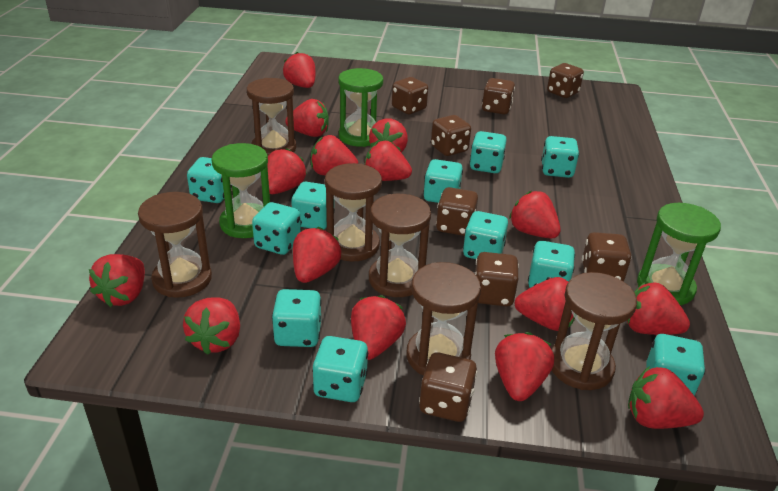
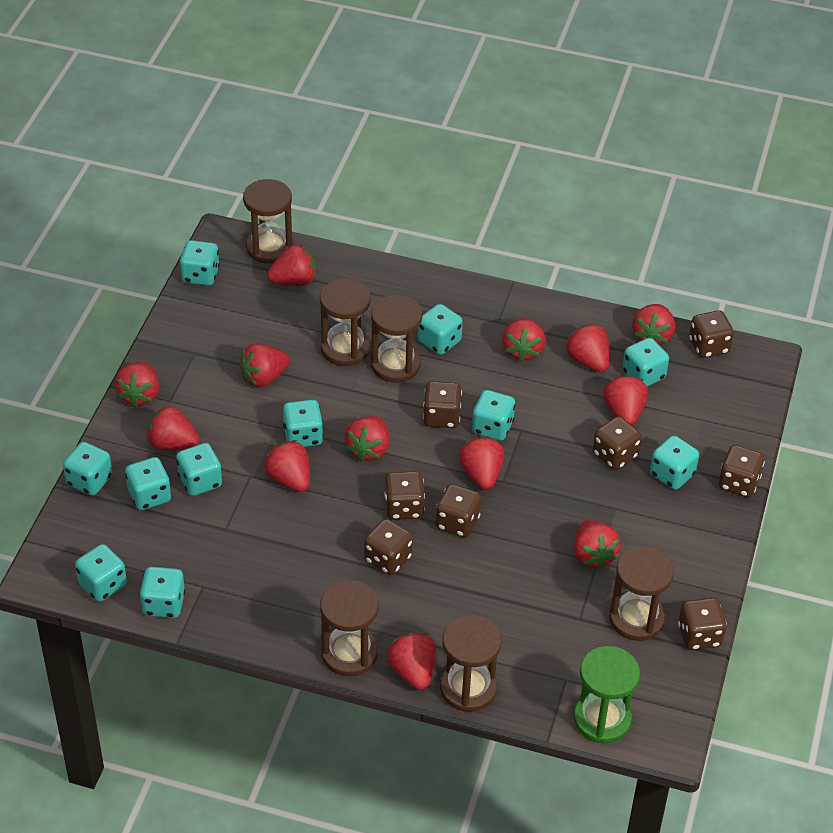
green hourglass: [212,143,270,238] [338,68,383,147] [637,203,721,305] = 3 -> [574,646,640,743] = 1
red strawberry: [89,254,145,307] [183,297,240,355] [267,148,307,194] [283,52,316,88] [285,99,329,137] [293,227,341,283] [311,135,358,175] [351,295,406,360] [365,141,412,181] [369,118,408,153] [495,332,554,401] [509,191,561,238] [515,277,575,331] [627,282,690,335] [628,366,704,429] = 15 -> [115,362,159,407] [147,405,200,450] [239,343,290,388] [264,440,310,492] [267,244,316,286] [345,416,389,462] [387,632,436,690] [459,437,505,490] [502,318,546,362] [565,324,610,372] [574,520,621,570] [603,375,648,426] [632,304,675,345] = 13

